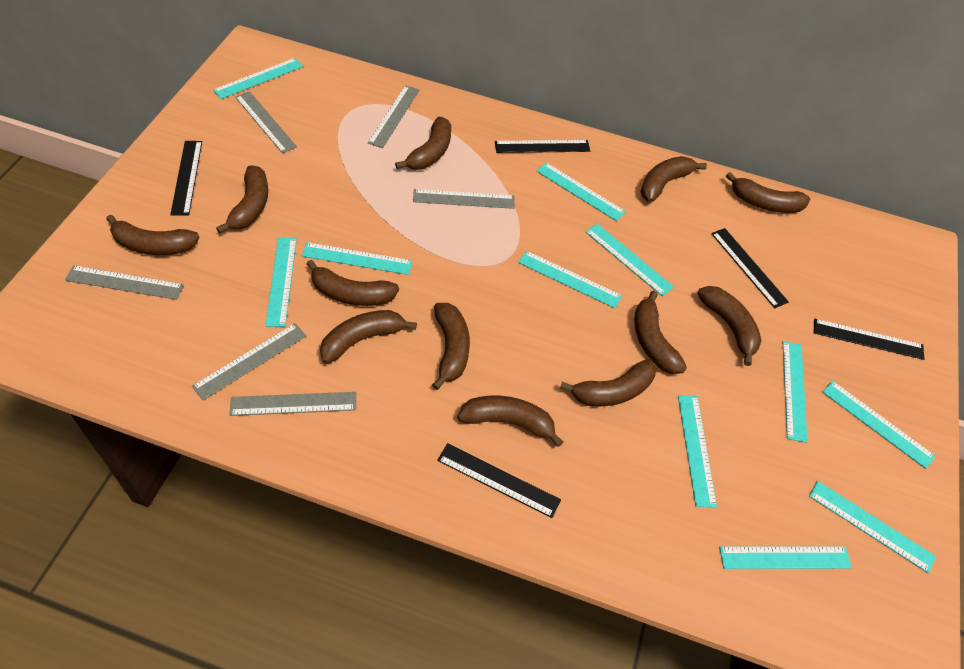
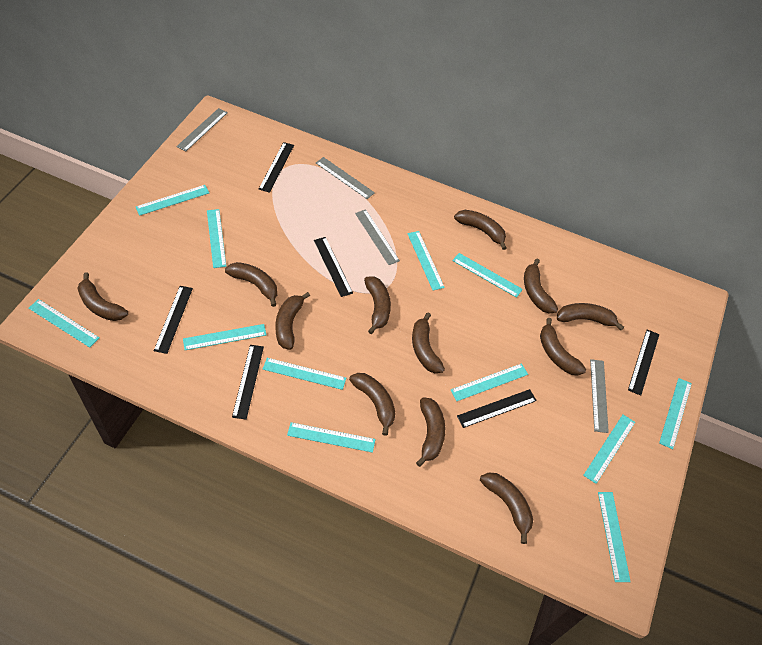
black ruler: [170,141,202,216] [437,443,561,518] [495,140,590,153] [711,228,789,308] [814,319,925,360] = 5 -> [154,286,193,354] [232,345,264,420] [259,142,294,193] [314,237,353,297] [457,389,537,428] [628,329,659,396] = 6
grey ruler: [65,265,184,300] [192,323,306,400] [229,392,356,416] [235,91,297,153] [368,85,419,148] [413,189,515,209] = 6 -> [176,108,228,151] [316,157,375,199] [355,209,400,265] [590,359,609,433] = 4
turquoise ruler: [213,58,303,99] [265,238,297,327] [302,242,412,275] [518,251,622,308] [537,162,626,221] [585,224,674,296] [678,395,717,507] [719,546,852,569] [783,341,808,443] [809,481,936,573] [822,381,935,469] = 11 -> [29,299,99,348] [136,185,209,216] [183,324,267,350] [207,209,226,268] [263,358,346,390] [287,422,376,453] [407,231,445,290] [451,363,528,401] [452,253,523,298] [583,415,635,484] [598,492,631,582] [659,378,692,449] = 12

